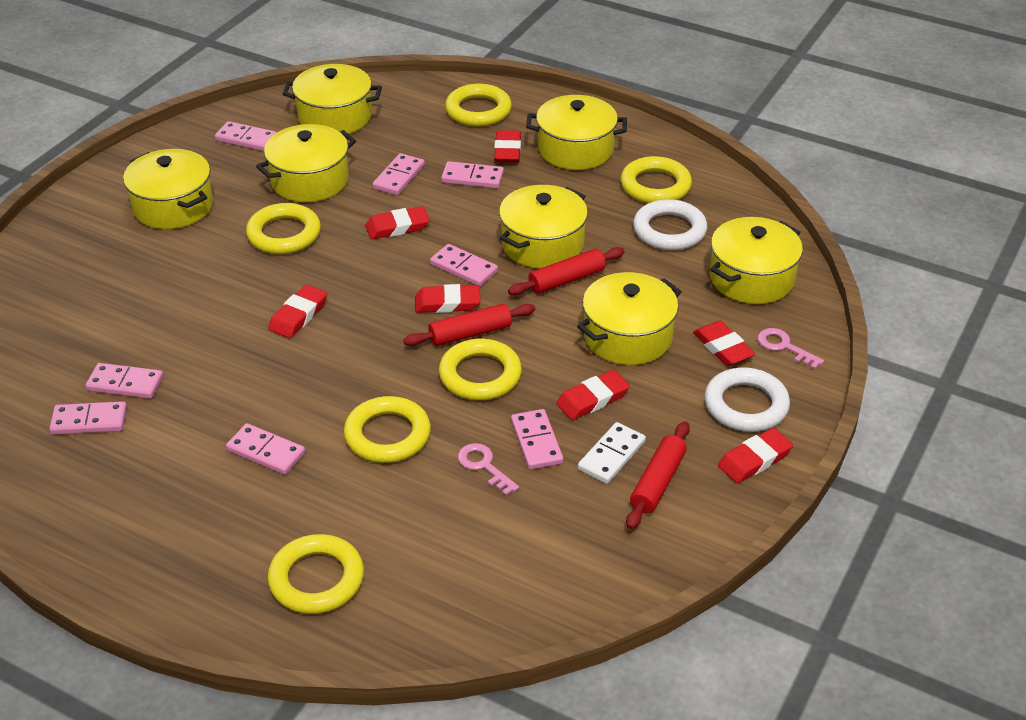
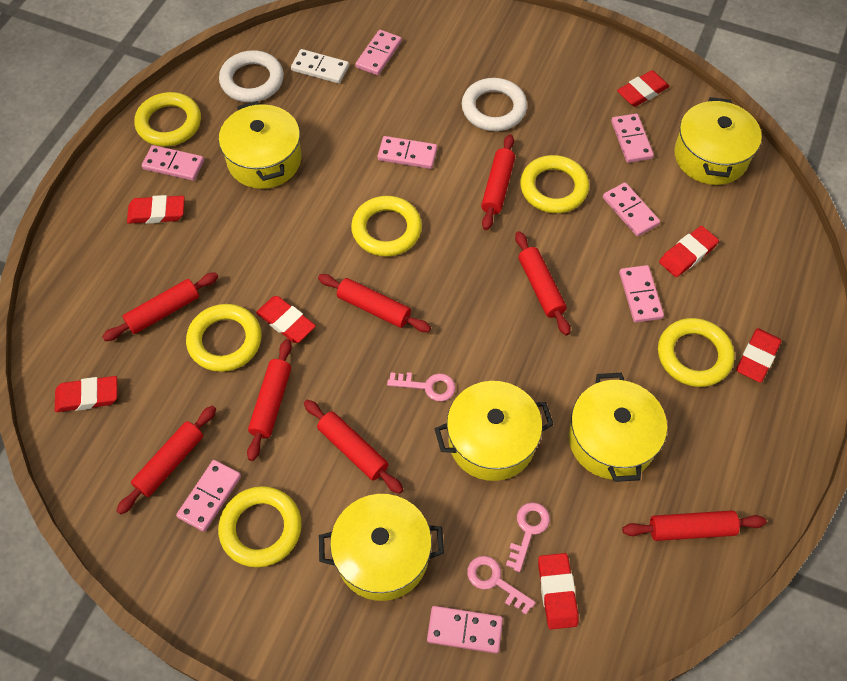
pink key: [458,443,519,496] [758,328,824,369] = 2 -> [387,372,456,401] [467,556,536,615] [506,502,550,572] = 3
red rolling pin: [403,304,535,346] [508,247,625,296] [626,421,690,529] = 3 -> [102,272,218,341] [116,406,216,515] [247,339,292,461] [304,400,403,494] [318,274,431,332] [481,134,515,230] [515,231,571,336] [622,511,766,541] = 8
yellow pot: [123,149,213,229] [256,124,356,202] [283,64,382,134] [499,185,588,269] [526,95,627,170] [577,272,682,365] [710,217,803,304] = 7 -> [219,101,301,189] [319,494,444,601] [434,381,554,481] [569,373,667,482] [674,97,762,185] = 5

